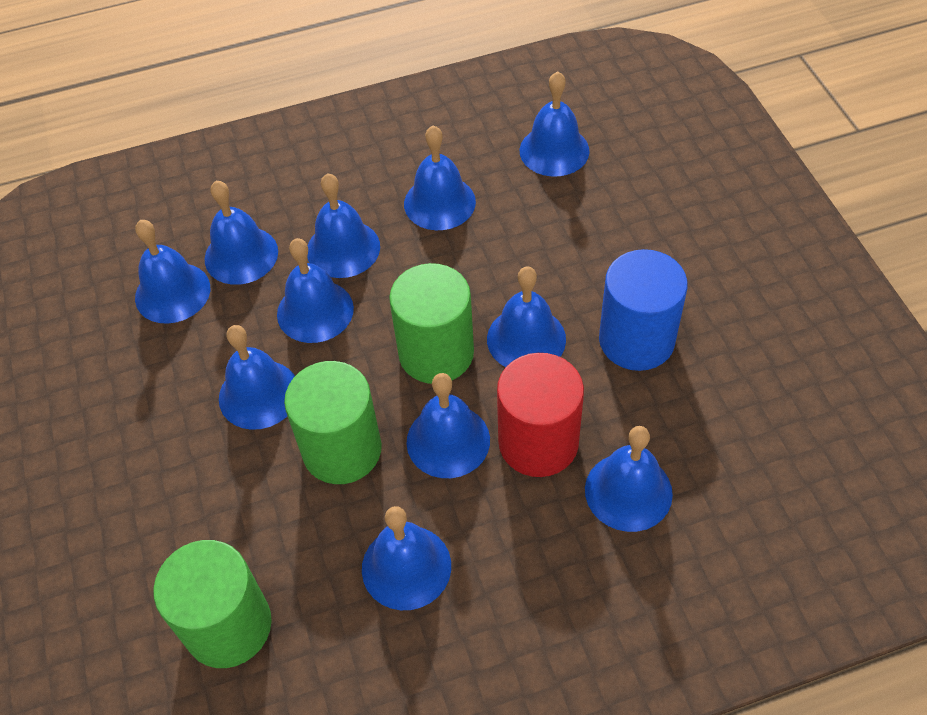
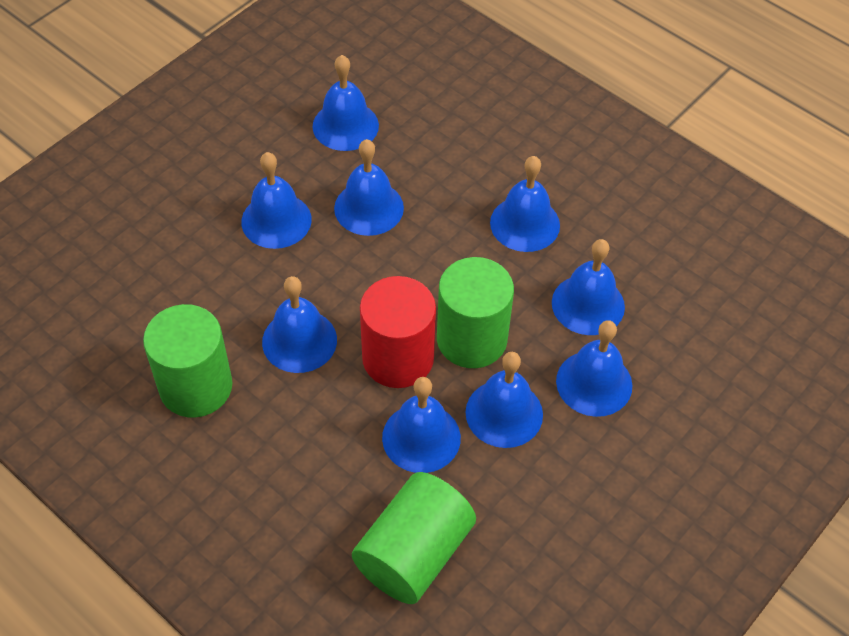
blue bell: [135,220,210,324] [204,181,278,285] [219,325,295,430] [277,238,354,343] [307,173,380,278] [362,506,451,610] [404,126,476,230] [406,373,490,478] [487,266,566,367] [520,71,590,176] [585,426,673,532] = 11 -> [241,152,312,249] [262,276,337,373] [313,55,379,151] [334,139,404,236] [382,377,461,473] [465,352,543,448] [490,156,560,252] [552,239,625,335] [556,320,632,417] = 9
blue cylinder: [599,249,688,371] = 1 -> none = 0

